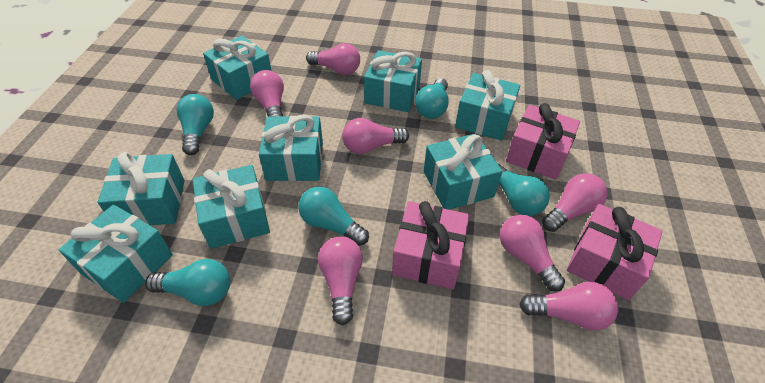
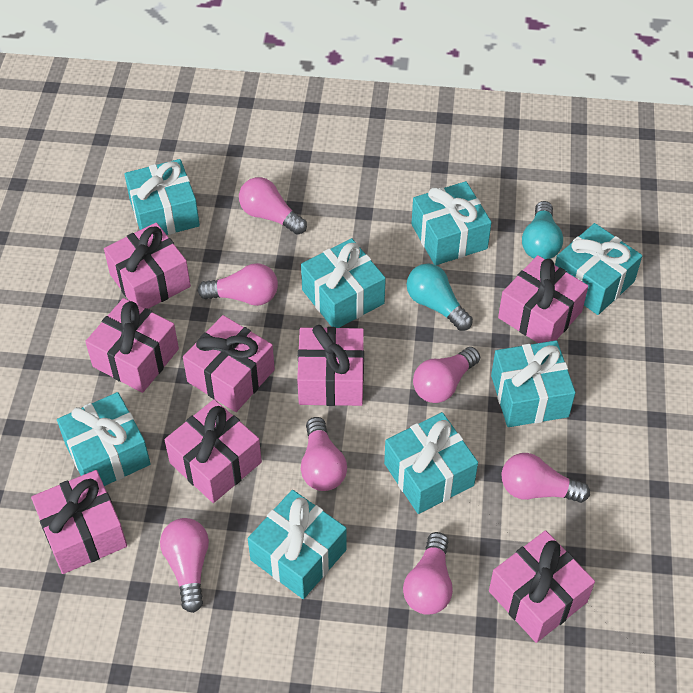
pink gift: [392,201,469,289] [506,103,580,180] [567,204,663,300] = 3 -> [31,470,127,574] [85,298,179,393] [104,222,191,309] [164,399,262,503] [183,315,275,412] [297,325,364,406] [489,530,595,643] [498,255,588,343] = 8
turquoise light bulb: [145,259,230,306] [177,94,214,155] [299,187,369,246] [415,78,449,119] [498,164,550,216] = 5 -> [407,263,473,331] [522,201,563,259] = 2

